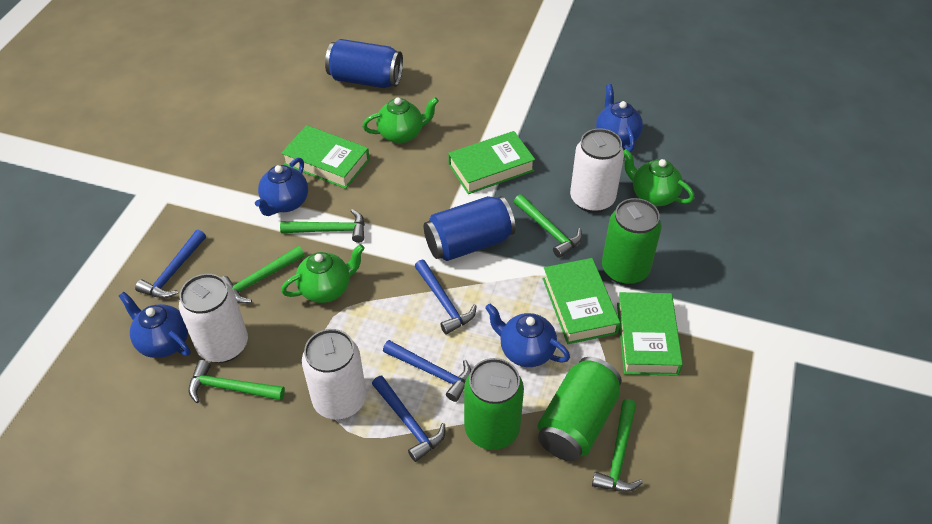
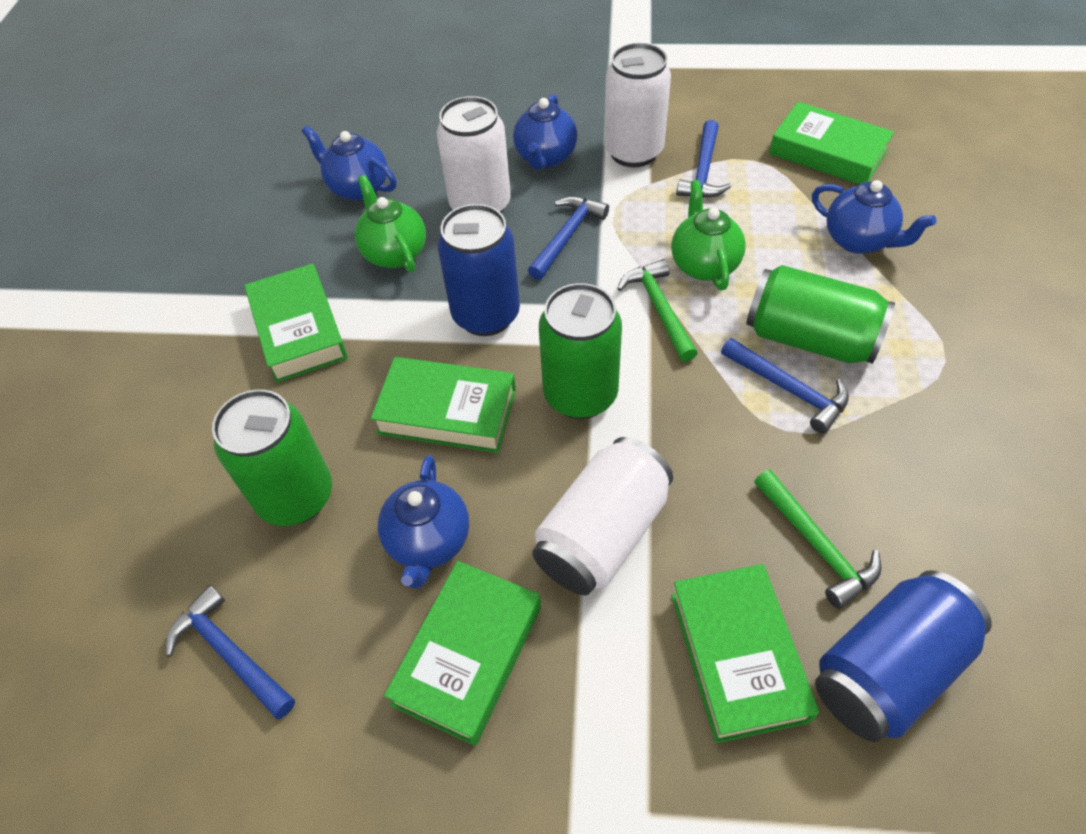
green book: [281,125,370,189] [448,131,535,194] [543,258,620,344] [617,292,683,376] = 4 -> [244,264,348,383] [371,357,516,453] [384,561,541,746] [671,564,819,743] [769,102,894,185] = 5
green hammer: [189,360,285,403] [221,246,305,303] [280,209,365,243] [514,194,582,258] [592,399,643,492] = 5 -> [617,259,698,362] [754,469,881,609] = 2
green teapot: [281,244,365,303] [362,97,439,144] [624,149,694,206] = 3 -> [355,175,426,273] [671,180,746,290] = 2

